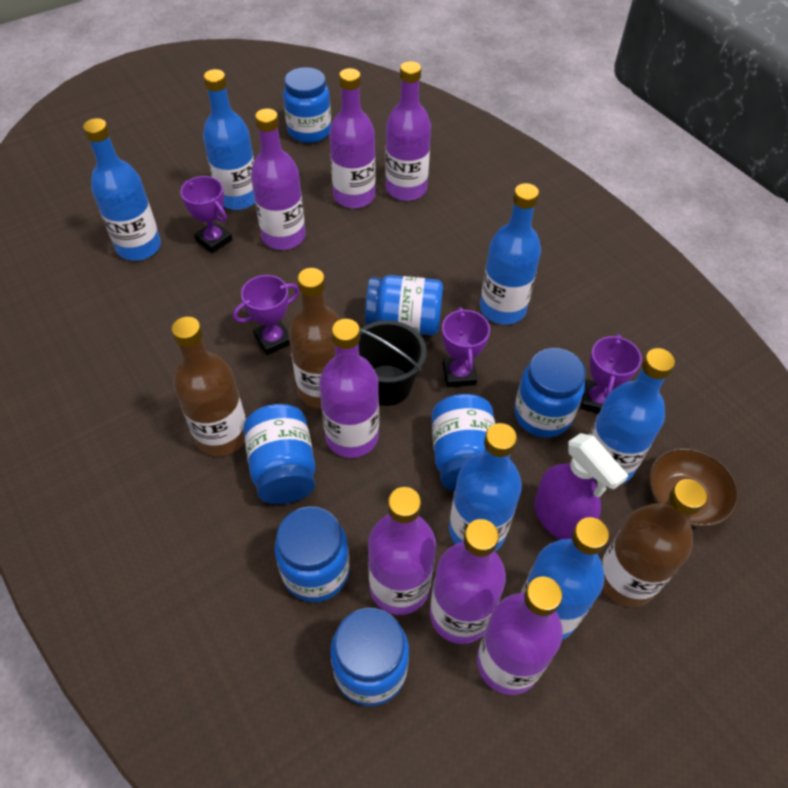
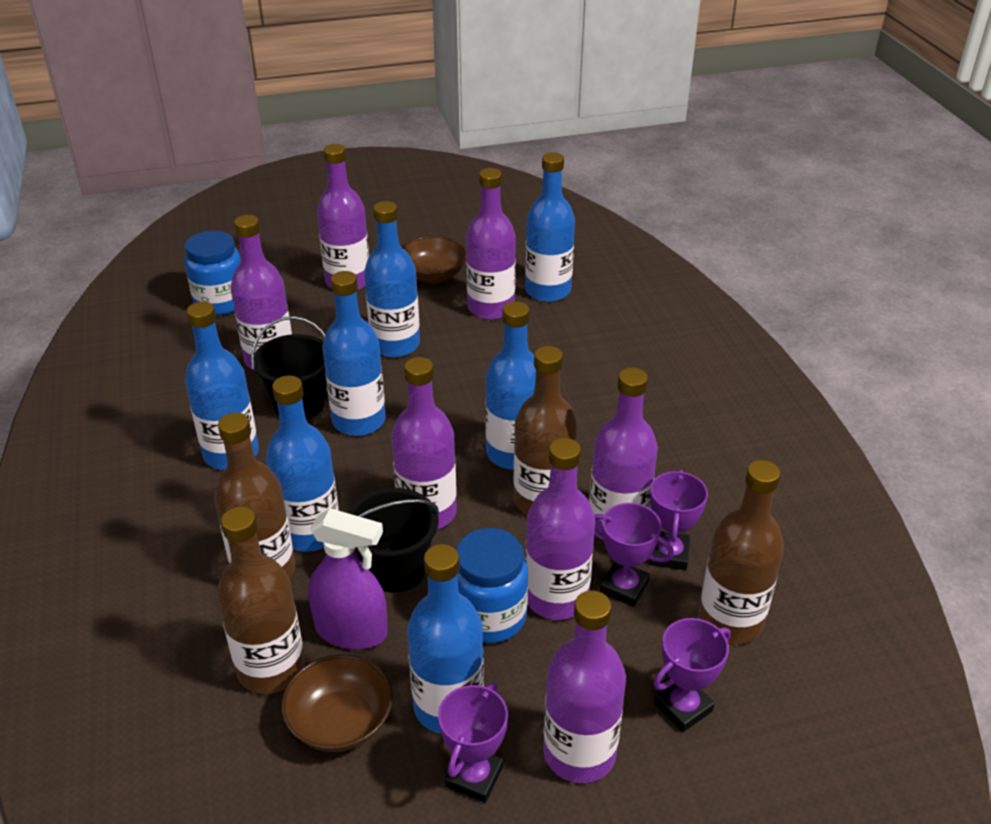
black bucket: [358,320,427,406] = 1 -> [251,316,327,420] [348,488,439,592] = 2
blue bottle: [83,118,161,261] [203,69,255,210] [449,423,522,551] [480,183,541,325] [521,517,609,640] [589,348,675,484] = 6 -> [185,302,259,470] [266,375,339,552] [322,271,386,436] [364,201,420,357] [407,544,484,733] [485,301,536,470] [525,152,575,302] = 7
blue jar: [243,404,315,504] [275,506,349,602] [283,67,331,143] [330,608,409,706] [365,275,443,335] [431,394,495,492] [514,348,586,438] = 7 -> [184,231,241,315] [456,528,528,643] = 2
brown bottle: [171,317,246,456] [289,268,341,409] [601,479,707,607] = 3 -> [214,413,295,578] [217,507,305,694] [514,346,577,515] [699,460,784,644] = 4
brown bowl: [649,448,739,527] = 1 -> [281,654,393,752] [402,236,467,283] = 2

